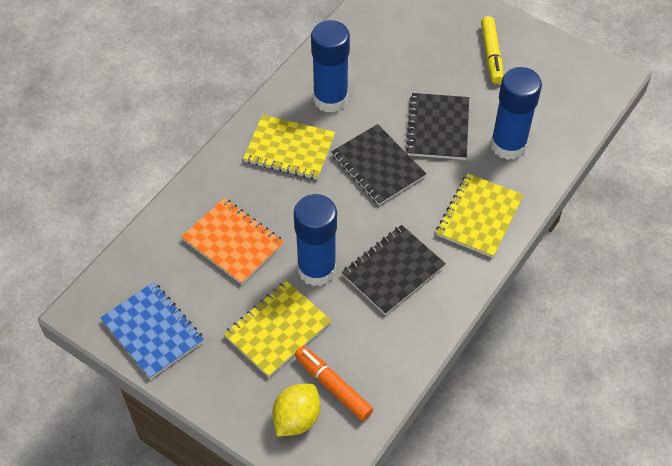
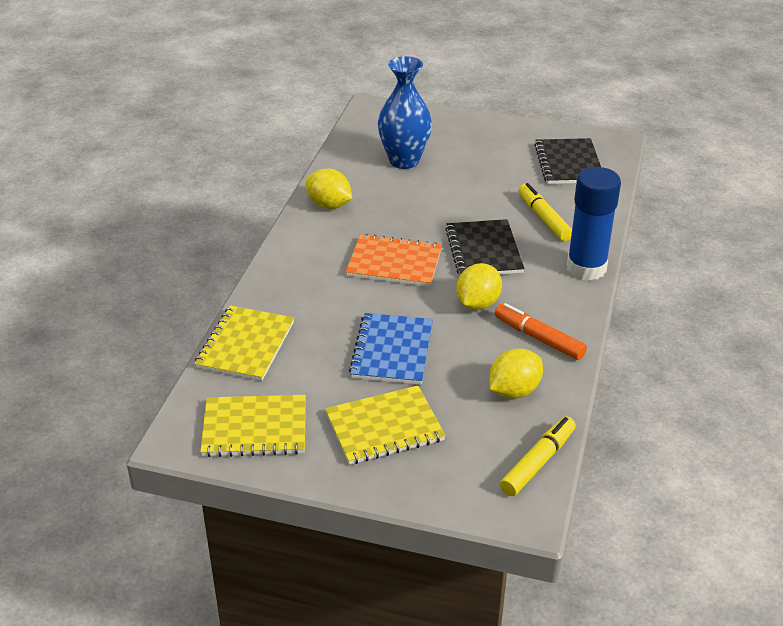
black notebook: [331,124,426,205] [342,225,446,315] [406,93,469,160] = 3 -> [445,219,525,275] [534,138,601,184] = 2
blue glue stick: [294,194,337,286] [311,20,350,113] [490,67,542,160] = 3 -> [567,167,621,281] = 1
blue vase: none = 0 -> [378,56,432,169] = 1
yellow lemon: [272,383,320,437] = 1 -> [306,169,352,209] [456,263,502,310] [489,348,543,399] = 3
yellow marker: [481,16,503,84] = 1 -> [500,417,576,496] [518,183,572,241] = 2

